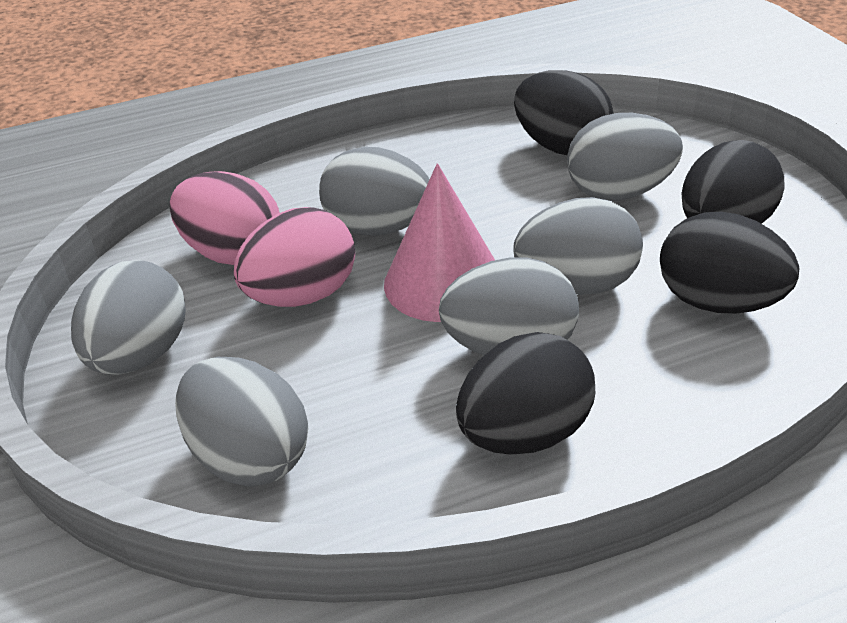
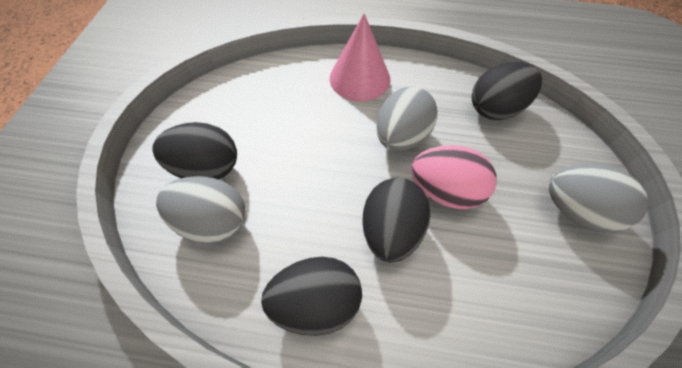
grey egg: [71,260,186,374] [175,357,308,487] [319,147,430,236] [439,258,579,355] [513,197,643,295] [567,113,683,201] = 6 -> [156,176,246,244] [376,87,438,151] [549,164,648,232] = 3
pink egg: [169,171,280,265] [234,207,355,307] = 2 -> [411,145,496,209] = 1

